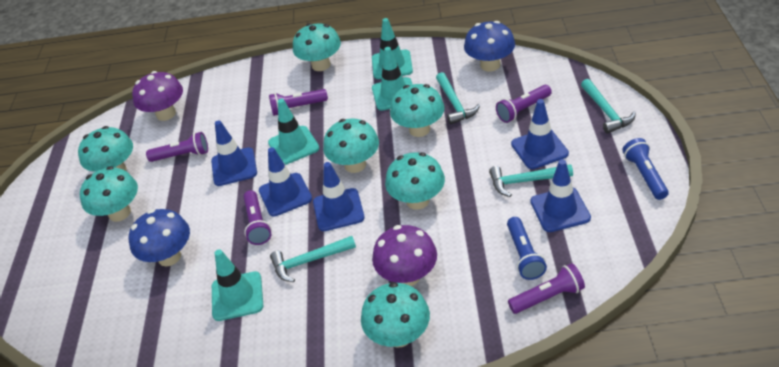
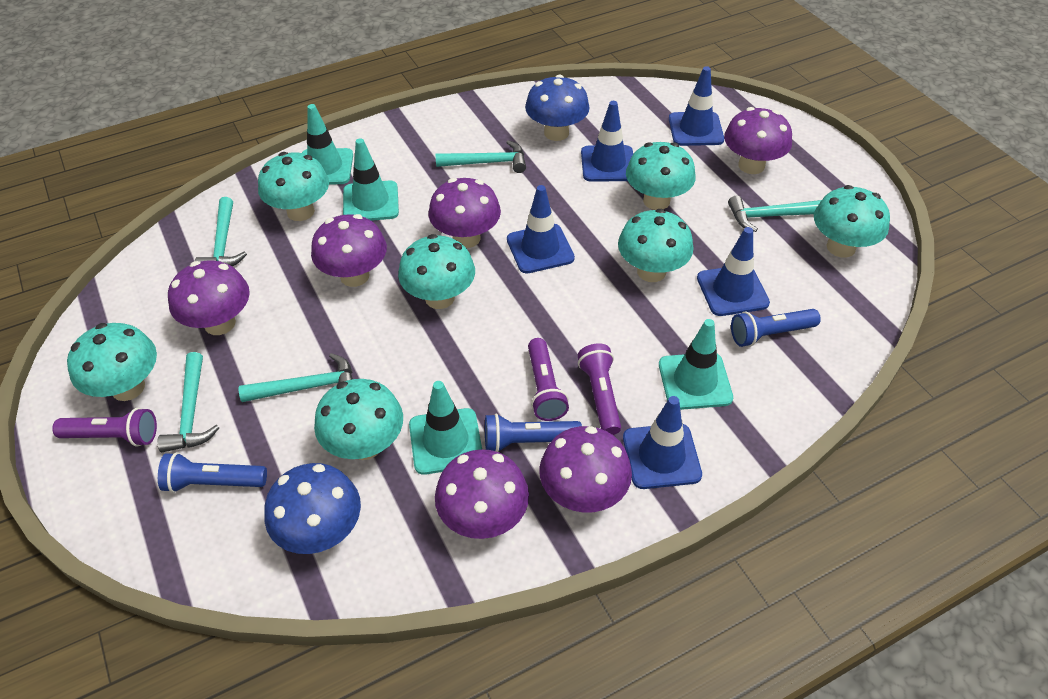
blue flashlight: [507,217,547,280] [622,138,669,200] = 2 -> [158,452,267,493] [485,414,582,452] [731,309,821,347] = 3
purple flashlight: [146,132,208,162] [243,190,272,245] [269,89,328,116] [496,85,552,123] [508,263,585,314] = 5 -> [52,408,157,446] [528,338,569,421] [578,343,621,435] = 3
purple mushroom: [132,71,183,121] [372,225,437,286] = 2 -> [168,260,250,335] [311,214,387,287] [428,178,501,248] [435,449,529,539] [539,426,632,513] [724,107,792,174] = 6
turquoise hammer: [270,236,356,282] [436,72,480,124] [489,164,573,197] [581,79,636,133] = 4 -> [157,352,219,452] [195,197,247,266] [239,353,353,402] [436,140,526,173] [728,196,822,232] = 5

